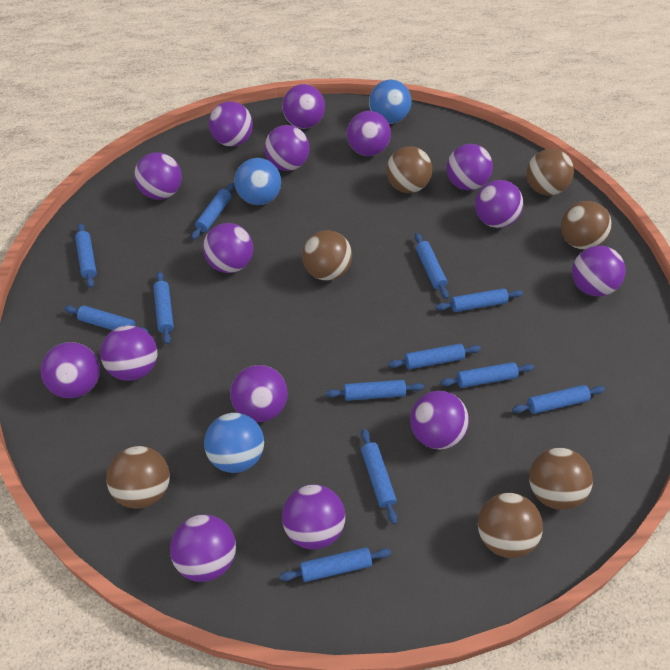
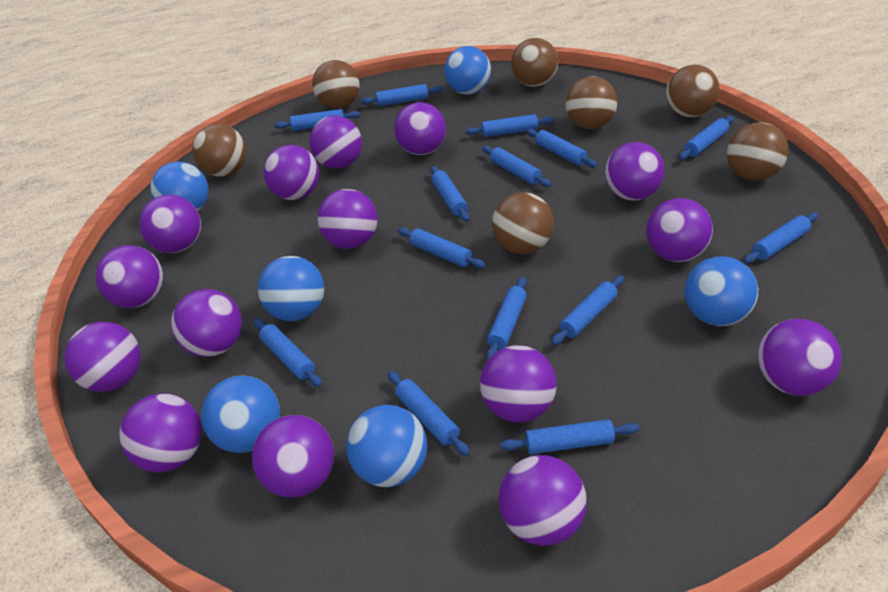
blue ball: [204,413,264,473] [234,158,281,205] [369,80,411,124] = 3 -> [150,161,209,212] [201,375,280,453] [258,256,324,321] [346,405,427,487] [444,46,491,95] [684,256,758,326] = 6
blue rolling pin: [64,305,149,333] [75,223,97,288] [153,271,174,344] [192,183,234,239] [280,547,391,582] [326,380,424,401] [361,428,397,524] [388,344,481,369] [415,233,449,299] [436,288,523,312] [440,362,534,388] [512,385,605,414] = 12 -> [254,319,322,387] [275,109,360,131] [361,84,443,106] [388,371,470,456] [398,227,486,269] [431,166,470,222] [465,114,554,137] [482,146,551,187] [486,277,527,360] [500,419,639,454] [526,129,598,168] [551,275,624,345] [679,116,734,160] [744,213,818,264] = 14

